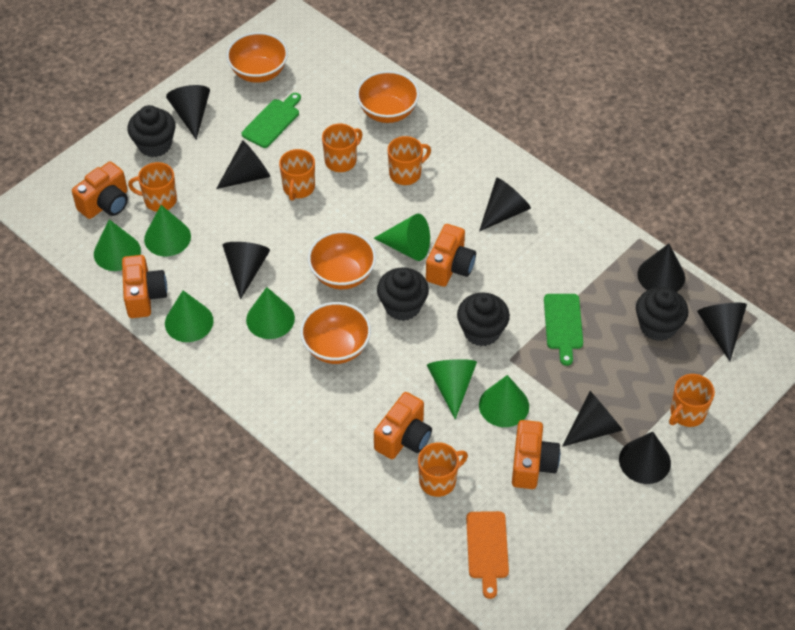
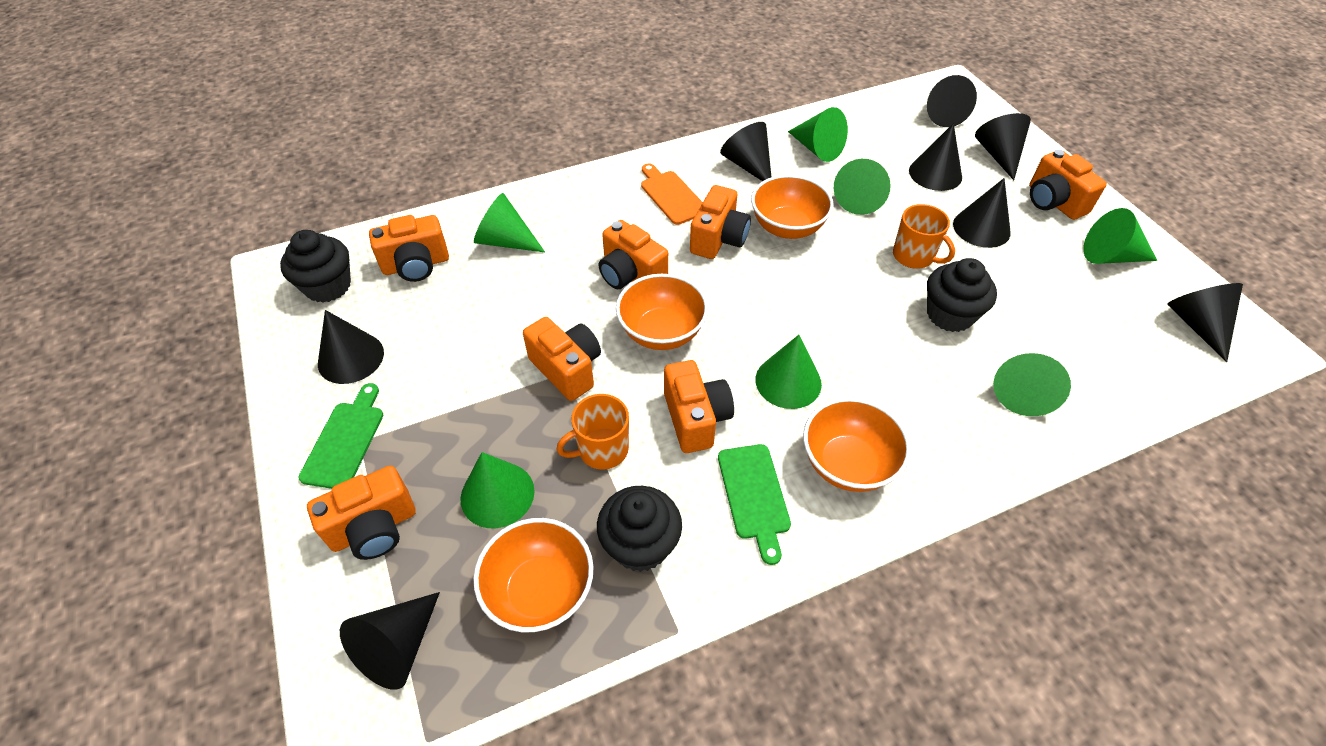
black cupcake: [127,105,175,157] [377,267,429,321] [457,292,510,346] [636,287,688,341] = 4 -> [280,230,351,303] [597,486,682,572] [927,258,997,332] = 3
orange camera: [72,161,128,219] [122,255,167,318] [374,392,432,459] [426,224,476,287] [512,420,560,489] = 5 -> [307,466,416,560] [369,215,449,282] [523,317,601,401] [599,220,668,289] [664,360,734,453] [690,185,751,259] [1029,149,1107,220] = 7
orange mug: [128,162,177,212] [279,149,315,201] [322,124,363,172] [388,136,431,185] [418,442,468,497] [669,374,715,427] = 6 -> [556,394,629,470] [893,204,955,269] = 2

